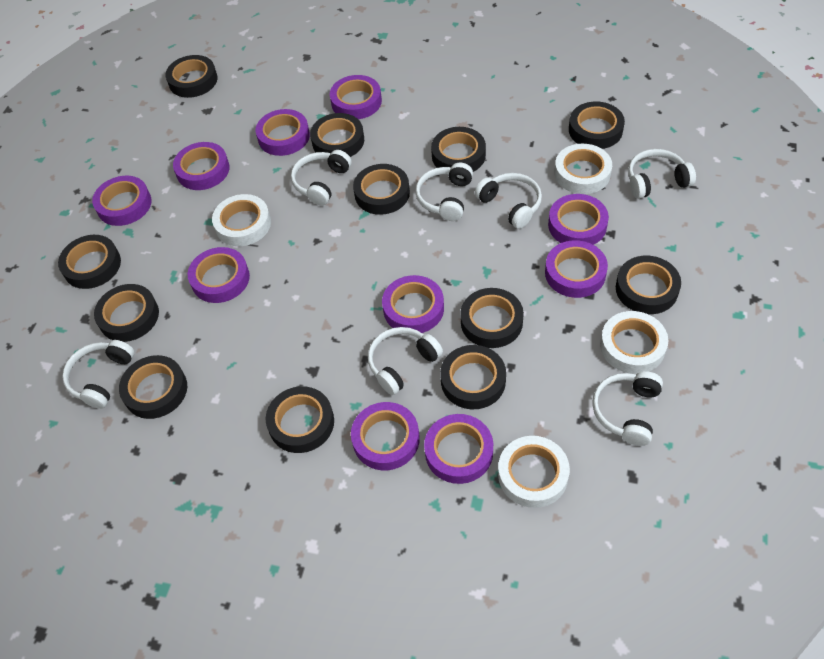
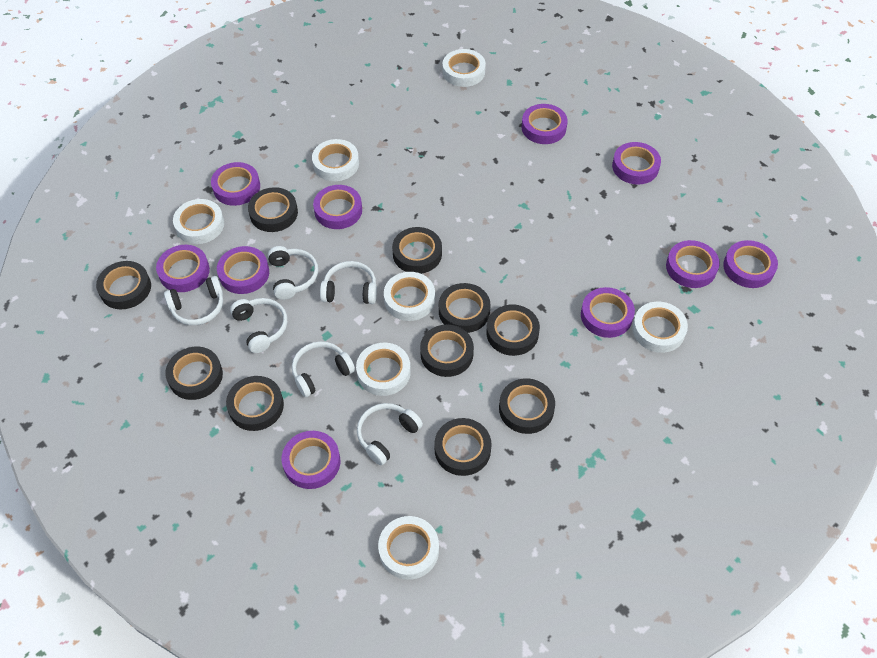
black tape: [58,235,121,289] [94,284,159,342] [119,355,187,419] [165,55,218,98] [266,386,334,453] [310,113,364,157] [353,164,410,215] [431,127,486,172] [440,345,506,409] [460,288,524,348] [569,101,625,149] [616,256,681,314] = 12 -> [96,261,151,309] [165,347,223,400] [226,376,284,431] [248,187,298,232] [392,227,442,274] [420,325,474,377] [434,418,492,476] [439,283,491,333] [486,305,540,356] [499,378,555,434] = 10
white headphones: [62,340,135,409] [291,150,352,205] [368,327,443,395] [415,163,473,221] [475,173,542,229] [592,371,663,446] [628,149,696,199] = 7 -> [164,276,223,325] [230,298,287,353] [268,246,318,300] [292,341,355,397] [320,261,377,304] [357,403,423,465] = 6
white tape: [212,194,271,246] [498,436,570,508] [555,144,612,194] [600,311,668,374] = 4 -> [173,199,224,244] [312,139,359,181] [356,343,411,396] [378,516,439,580] [384,272,435,321] [442,49,486,87] [632,302,688,353] = 7

